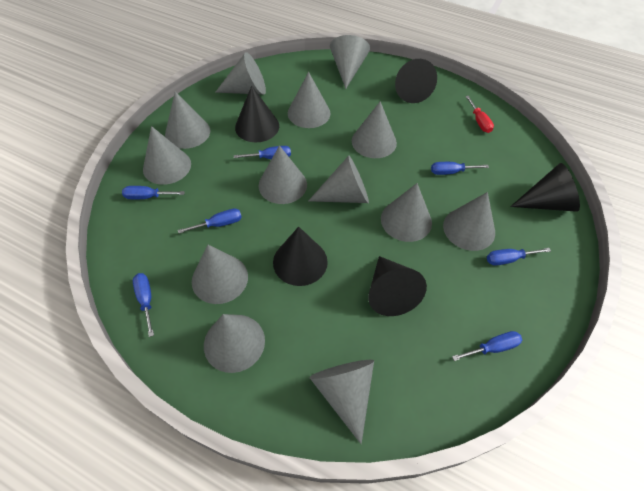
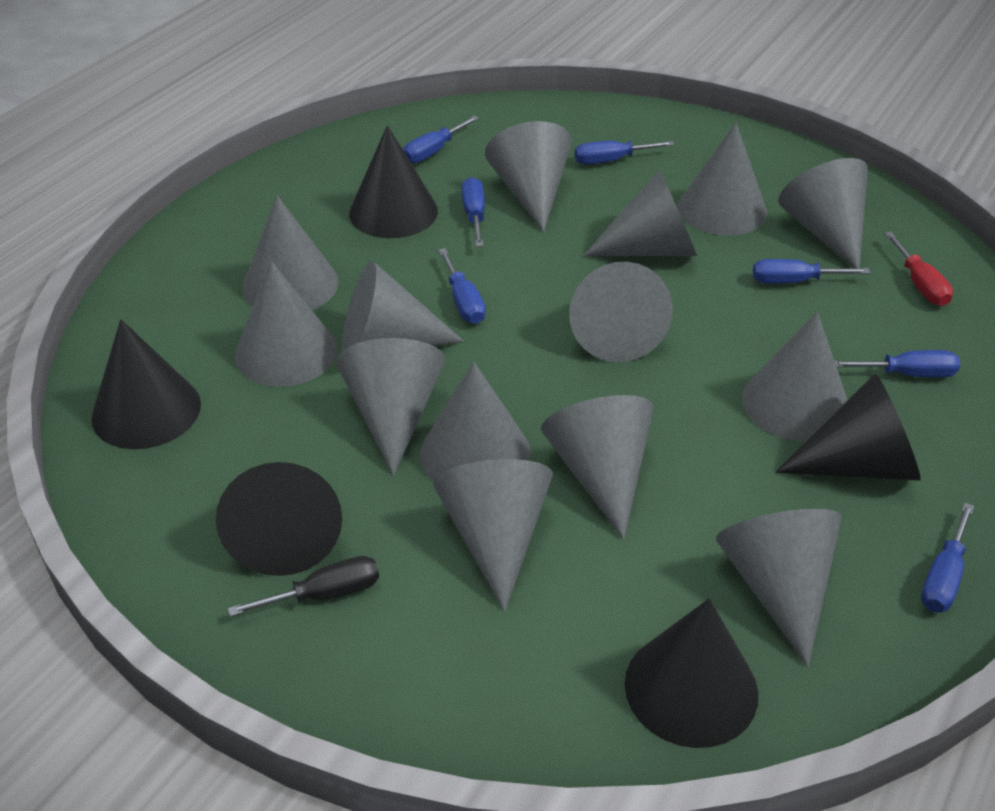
black screwdriver: none = 0 -> [228,556,379,617] = 1
grey cone: [143,126,191,185] [165,91,210,149] [192,245,248,304] [204,314,265,373] [215,52,266,95] [259,145,307,204] [288,72,331,128] [308,156,369,203] [309,360,374,444] [330,35,370,89] [352,101,397,158] [381,183,432,242] [443,192,495,251] = 13 -> [235,261,337,387] [242,196,339,310] [336,338,445,476] [341,261,464,351] [420,362,531,481] [433,459,553,612] [485,121,572,232] [541,395,654,540] [569,262,673,362] [583,169,697,257] [678,123,767,236] [716,509,842,667] [742,312,848,441] [778,158,868,268] = 14

